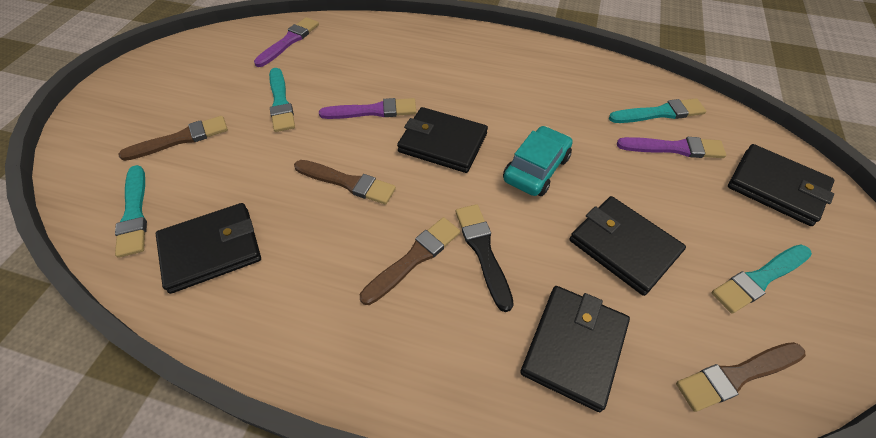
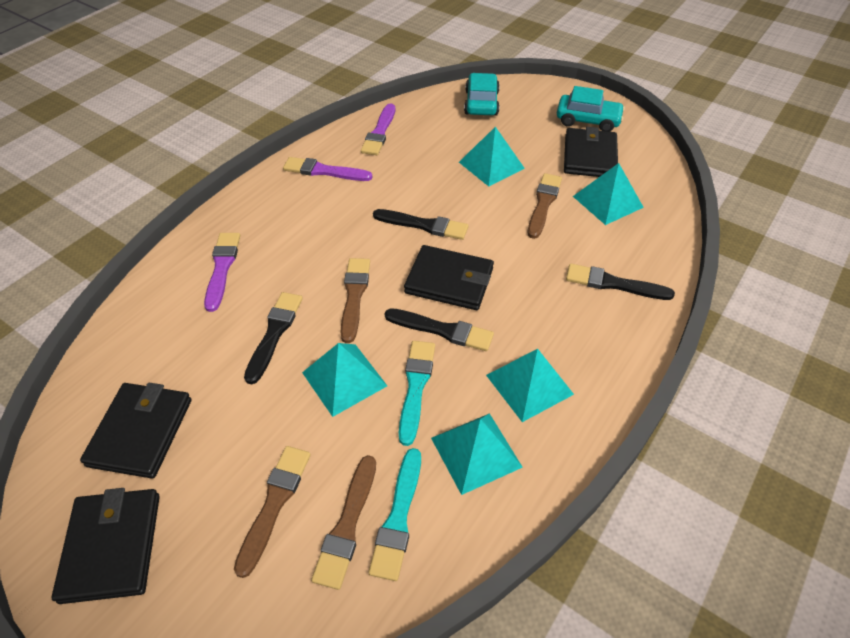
black brush: [456,204,514,312] = 1 -> [244,292,303,384] [373,209,468,240] [385,308,494,351] [566,264,675,300] = 4
black wallet: [156,203,261,294] [397,107,488,173] [520,286,630,412] [570,196,686,296] [728,144,835,226] = 5 -> [52,488,160,604] [80,383,191,479] [404,245,494,310] [564,127,618,177] = 4
turquoise brush: [115,165,147,258] [269,68,295,132] [609,98,706,123] [711,244,812,313] = 4 -> [369,448,421,581] [399,341,435,446] = 2
turquoise car: [503,126,573,196] = 1 -> [464,73,500,116] [557,86,625,132] = 2
turquoise pyramid: none = 0 -> [302,343,387,417] [431,413,523,495] [459,127,525,186] [486,349,574,422] [573,163,644,225] = 5

